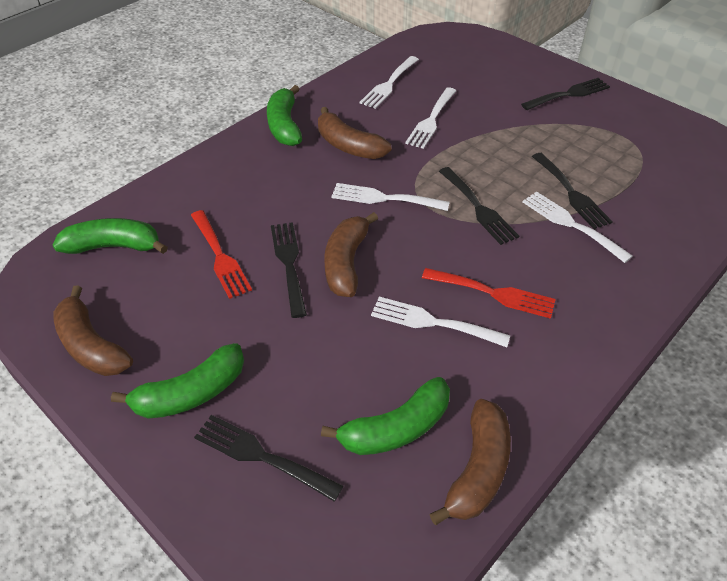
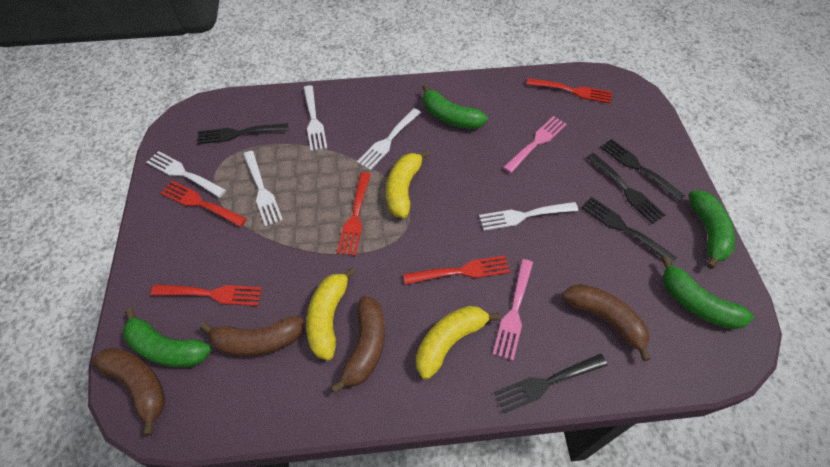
pink fork: none = 0 -> [493,259,533,361] [503,116,567,173] = 2
red fork: [191,210,252,299] [422,268,556,319] = 2 -> [151,285,262,306] [160,181,247,227] [337,172,371,256] [403,256,510,285] [527,78,612,104] = 5
yellow banana: none = 0 -> [306,268,356,360] [386,150,430,218] [416,306,500,379] = 3

